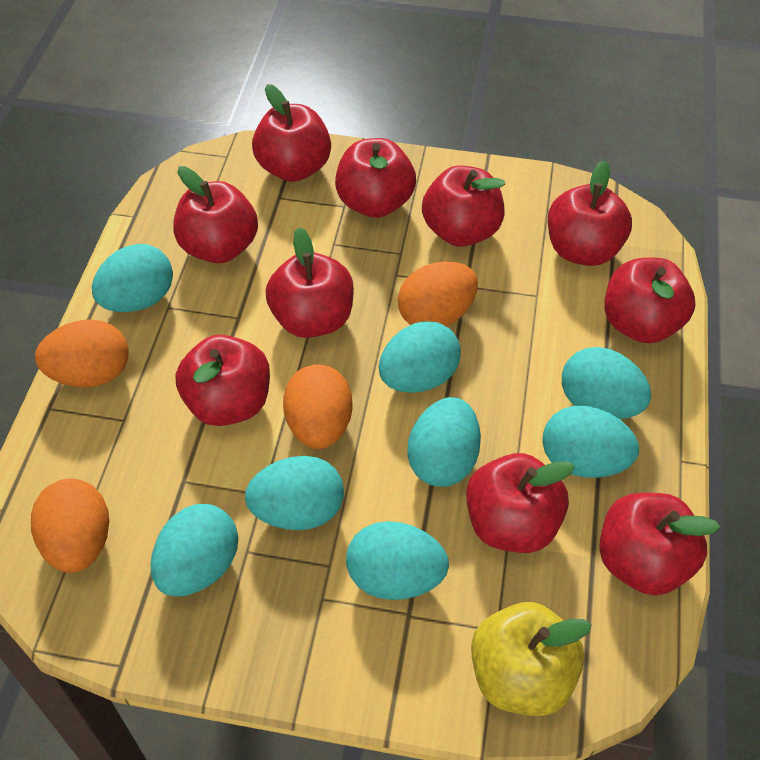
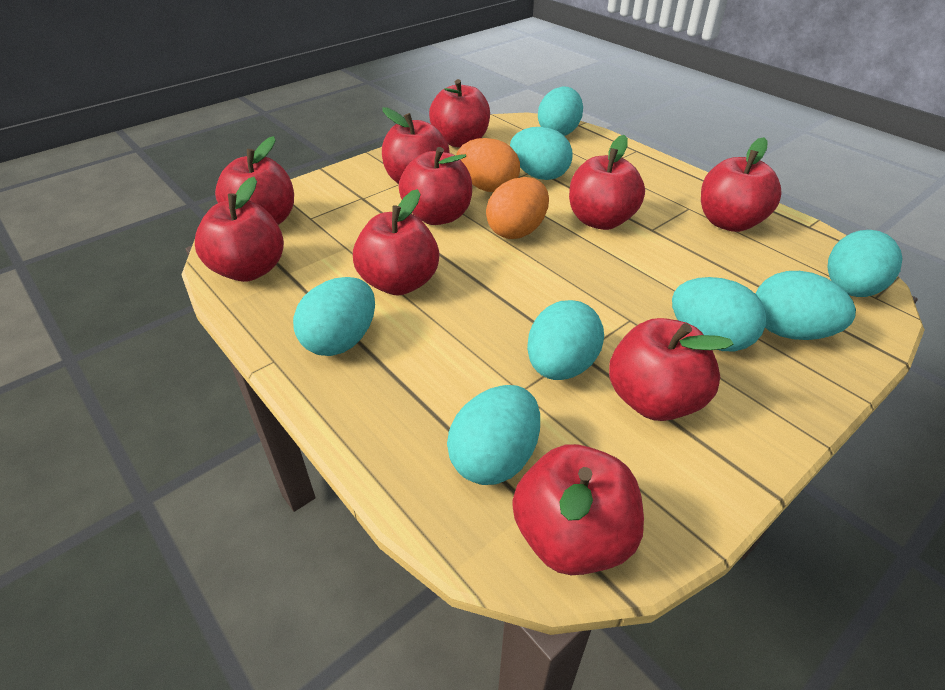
orange egg: [31,479,109,573] [35,319,129,387] [283,364,353,449] [398,261,478,327] = 4 -> [456,138,520,192] [486,177,549,239] = 2
yellow apple: [471,602,591,716] = 1 -> none = 0

